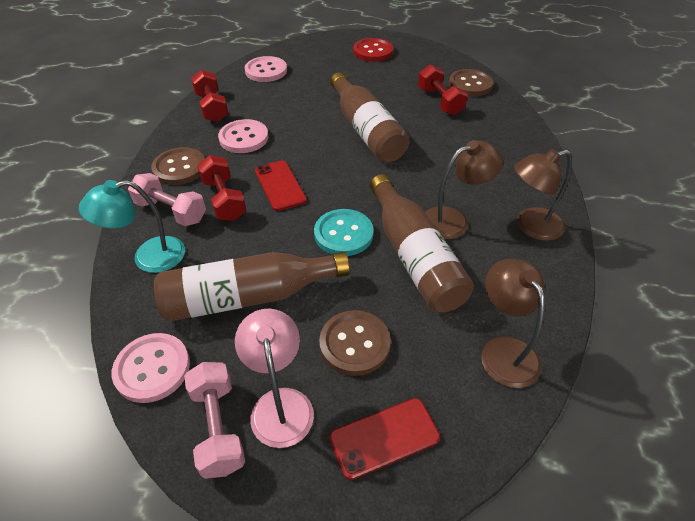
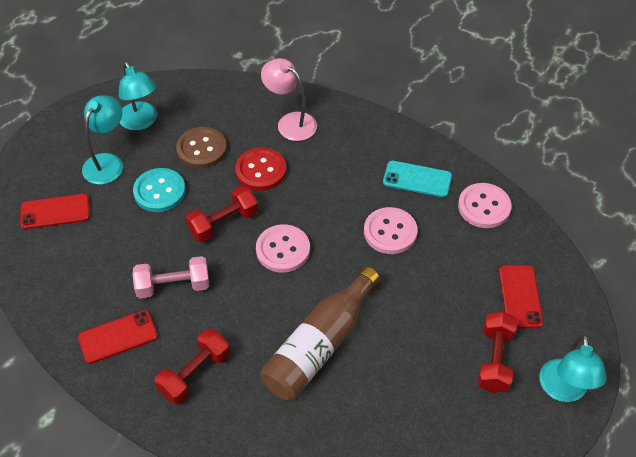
brown bottle: [154,252,350,322] [330,72,410,162] [370,174,474,312] = 3 -> [260,267,380,400] = 1
brown button: [151,147,205,185] [319,310,391,376] [449,69,493,96] = 3 -> [176,127,227,168] = 1
brown lamp: [425,140,503,239] [481,259,545,388] [514,149,572,241] = 3 -> none = 0
pink dumbbell: [128,173,206,226] [184,362,245,479] = 2 -> [132,256,209,298] = 1
red phone: [255,160,307,211] [330,398,440,480] = 2 -> [20,194,90,229] [78,310,158,364] [499,265,543,328] = 3
turquoise lamp: [79,180,185,273] = 1 -> [82,96,123,184] [119,61,157,131] [539,334,607,402] = 3
turquoise phone: none = 0 -> [383,161,452,197] = 1

